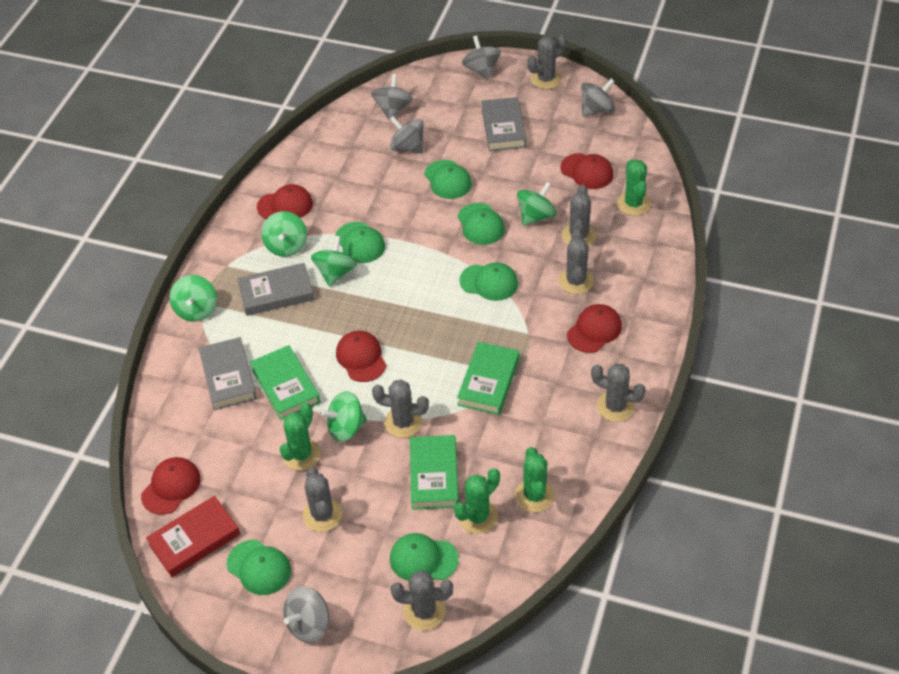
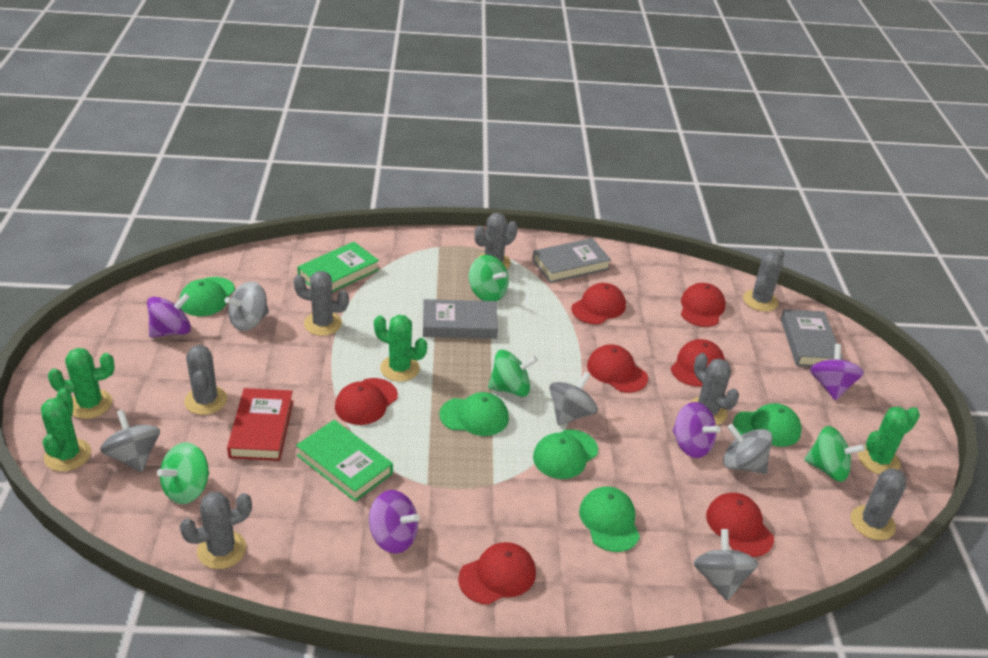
green book: [250,345,320,420] [410,435,459,510] [457,342,519,415] = 3 -> [296,420,393,502] [297,242,379,292] = 2
green cap: [227,540,291,595] [335,222,385,263] [390,533,459,581] [424,160,472,199] [457,203,505,245] [459,262,518,301] = 6 -> [179,277,235,316] [440,392,509,436] [533,429,598,479] [579,487,640,552] [733,403,802,447] = 5
green spinning top: [170,275,217,322] [261,211,307,257] [311,236,357,287] [320,391,367,442] [517,182,556,226] = 5 -> [157,442,209,504] [469,255,509,301] [488,350,538,397] [804,426,865,482] = 4
purple spinning top: none = 0 -> [147,293,191,338] [369,490,420,553] [672,402,721,458] [810,344,864,400] = 4
red cap: [141,457,201,515] [257,184,313,219] [336,331,386,382] [560,153,614,189] [567,304,622,353] = 5 -> [335,378,398,425] [458,542,536,605] [571,283,626,324] [587,344,648,393] [671,339,725,387] [681,283,726,327] [706,493,774,557] = 7

